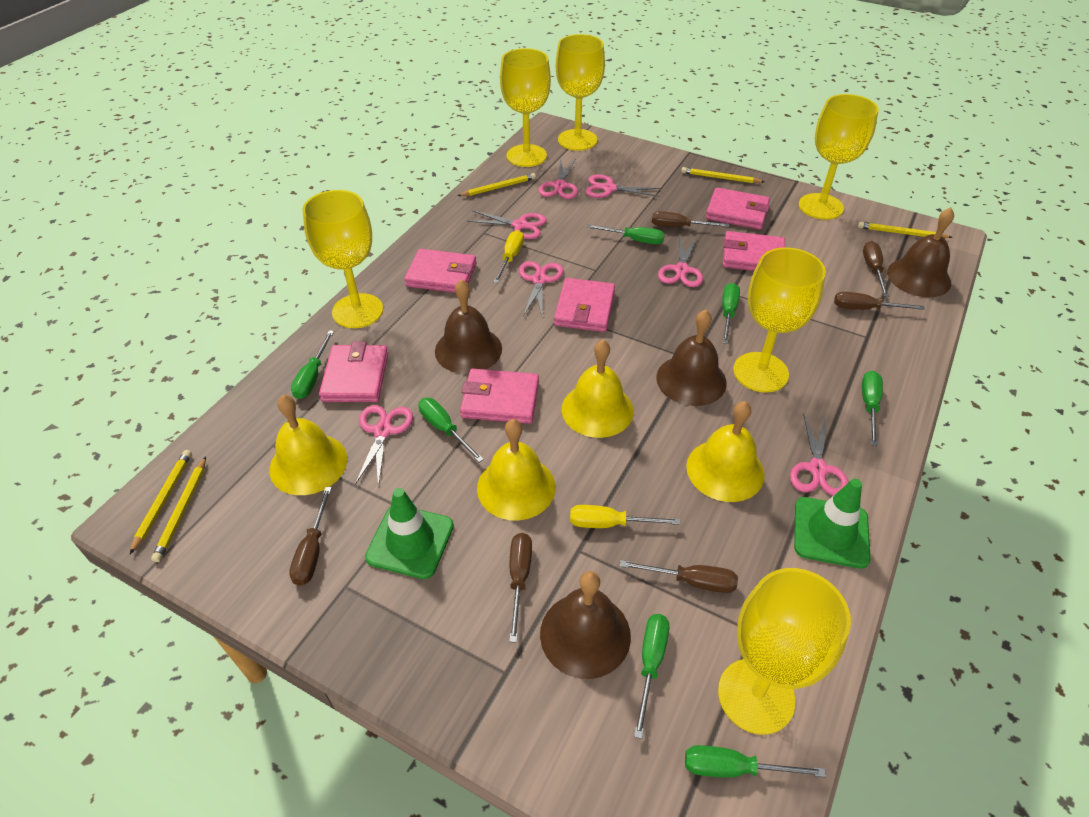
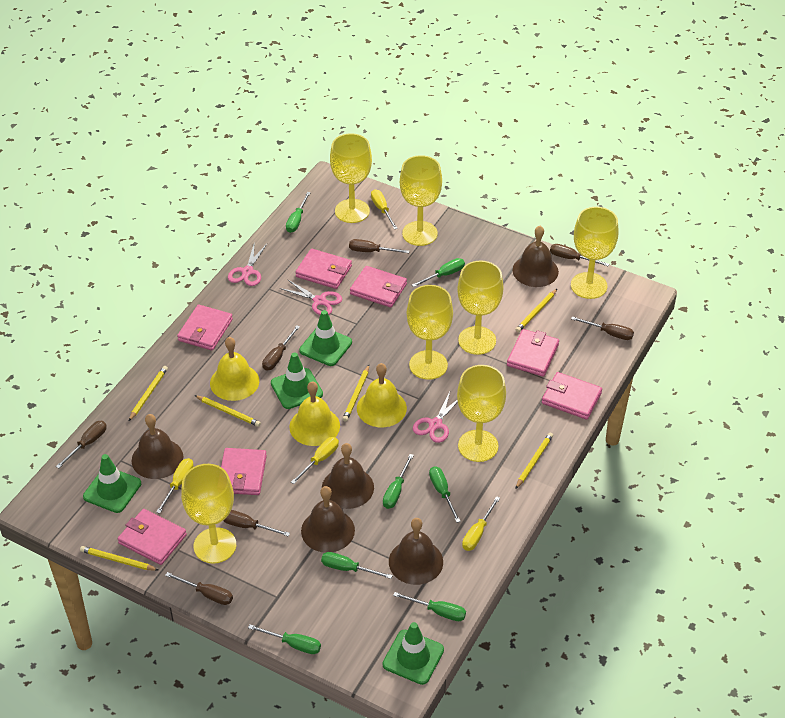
brown bell: [435,279,502,374] [540,571,631,679] [656,310,727,406] [887,208,954,297] = 4 -> [132,414,183,479] [301,486,355,553] [322,443,374,509] [389,518,443,585] [513,226,559,287] = 5
brown screwdriver: [289,487,332,586] [509,533,532,643] [620,560,738,593] [652,211,729,227] [834,292,925,310] [863,241,889,297] = 6 -> [56,421,107,468] [165,572,233,605] [223,510,290,537] [262,325,300,370] [349,239,409,253] [550,244,609,266] [571,316,634,340] = 7
green traffic cone: [365,488,454,579] [794,479,870,569] = 2 -> [83,454,141,513] [271,352,323,409] [299,310,352,366] [383,622,444,685] = 4
pink scissors: [355,405,413,487] [467,210,547,239] [519,261,563,316] [538,159,578,199] [585,174,661,198] [658,235,703,287] [790,413,849,496] = 7 -> [228,241,267,286] [280,279,342,315] [413,390,458,443] = 3
pink wallet: [319,342,388,402] [404,249,477,293] [460,369,539,424] [554,278,615,332] [706,188,770,230] [723,231,785,271] = 6 -> [118,509,187,565] [177,304,233,350] [221,448,267,495] [295,249,352,289] [350,266,407,307] [507,329,559,377] [542,372,602,420] = 7
yellow bell: [269,395,347,495] [477,419,555,520] [562,340,634,438] [686,401,765,502] = 4 -> [210,337,259,401] [289,381,340,446] [357,363,407,427] = 3
yellow goblet: [302,190,383,328] [500,48,551,167] [556,34,605,151] [718,568,851,735] [733,247,826,393] [799,94,879,220] = 6 -> [181,464,236,564] [330,133,372,223] [400,155,442,246] [407,285,453,380] [457,261,503,355] [457,365,506,462] [571,207,618,299] = 7
yellow pencil: [130,450,192,554] [151,456,206,562] [458,173,536,196] [681,167,764,183] [858,222,953,239] = 5 -> [80,546,158,571] [129,366,168,421] [194,395,261,427] [343,365,369,422] [515,289,557,332] [515,433,553,489] = 6
yellow screwdriver: [494,230,524,283] [570,505,681,528] = 2 -> [156,458,194,514] [291,437,339,484] [371,189,398,229] [462,496,500,551] = 4

